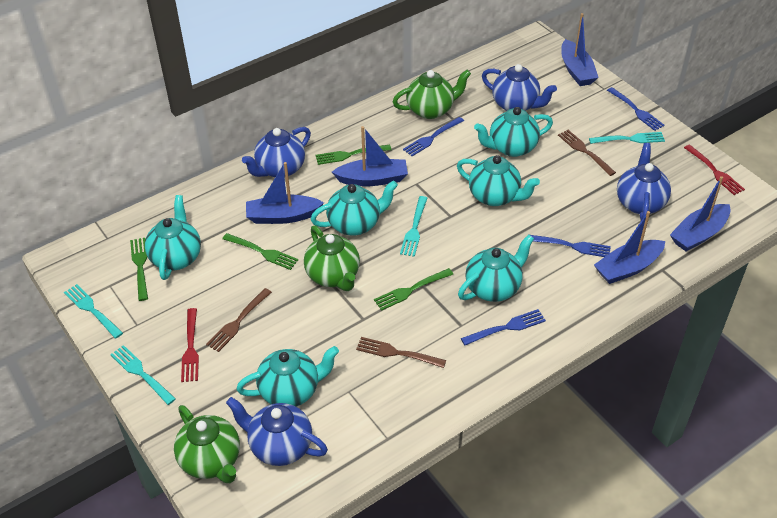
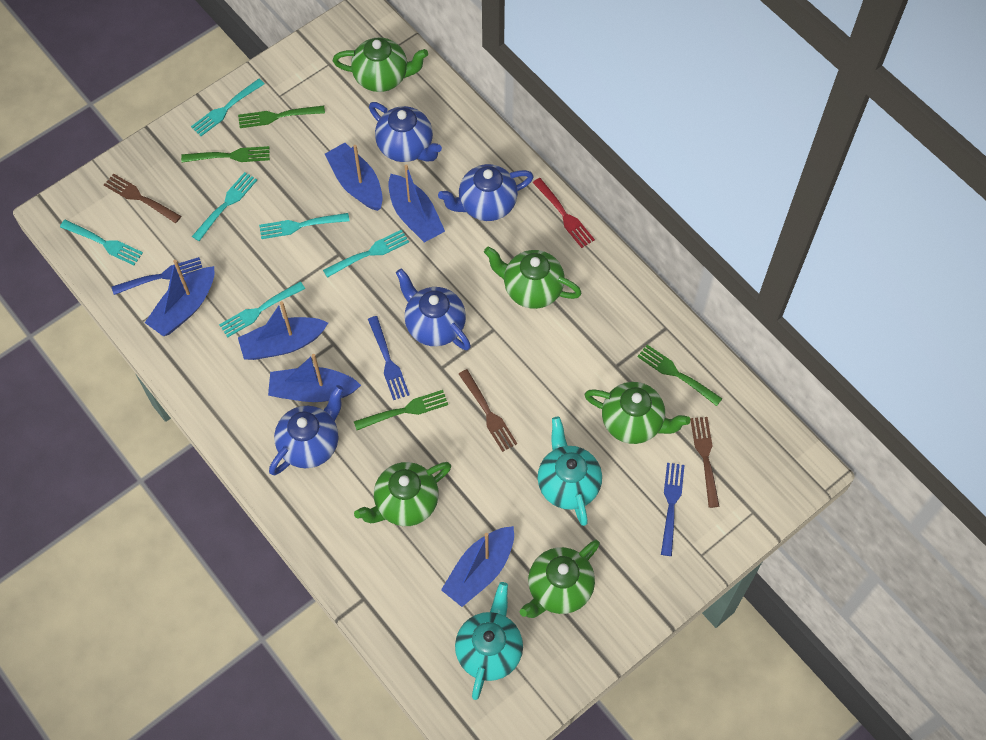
blue boat: [246,162,324,224] [332,126,408,186] [561,13,599,86] [594,211,665,284] [670,176,730,251] = 5 -> [145,260,214,336] [238,301,328,360] [268,354,361,402] [325,143,383,211] [388,164,445,242] [441,526,514,607] = 6
blue fork: [403,117,464,156] [461,309,546,345] [530,235,611,257] [607,87,665,131] = 4 -> [112,257,202,295] [368,316,410,400] [661,463,685,556] = 3
green teapot: [174,405,240,483] [304,226,360,291] [393,70,471,119] = 3 -> [333,38,428,92] [354,462,451,526] [484,247,582,309] [520,540,600,618] [584,382,690,444] = 5
red fork: [181,308,199,382] [684,145,745,195] = 2 -> [533,178,595,248] = 1
turquoise fork: [64,284,123,339] [110,345,176,405] [400,196,427,257] [589,132,665,144] = 4 -> [60,220,143,265] [191,79,265,136] [192,172,257,241] [219,282,305,338] [259,213,350,239] [323,230,409,278] = 6
turquoise teapot: [145,195,201,280] [237,346,339,407] [311,180,398,236] [457,155,540,206] [458,234,534,302] [474,107,553,157] = 6 -> [455,582,523,700] [538,417,602,526] = 2

